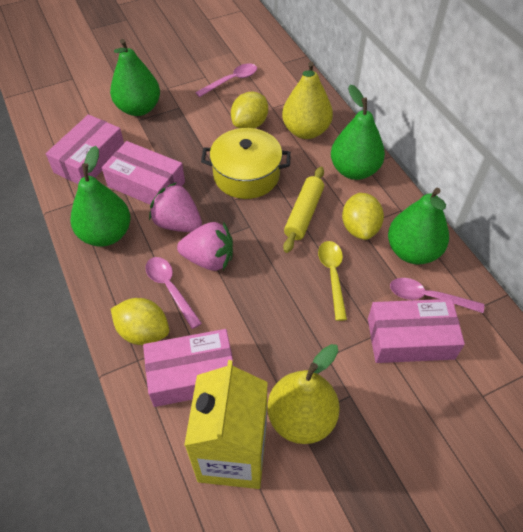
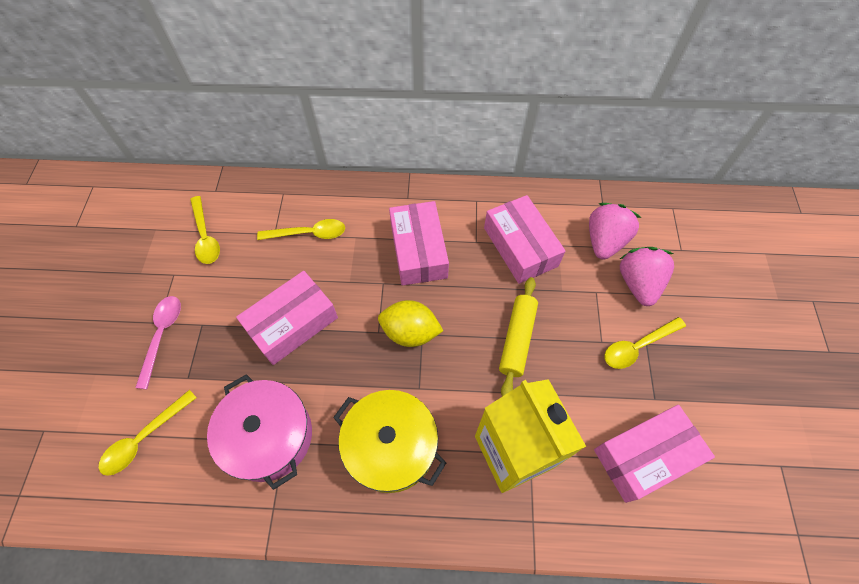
green pear: [70,146,130,247] [110,39,160,116] [331,85,385,180] [388,188,449,265] = 4 -> none = 0
pink pot: none = 0 -> [207,374,312,490] = 1
pink spoon: [145,257,202,329] [195,63,257,97] [390,278,484,313] = 3 -> [135,296,181,389] = 1
yellow lemon: [111,298,169,345] [231,92,268,128] [342,193,384,240] = 3 -> [378,300,443,347] = 1
yellow pear: [267,344,340,444] [282,62,333,139] = 2 -> none = 0
yellow spoon: [318,241,347,321] = 1 -> [99,390,197,476] [190,196,220,264] [257,219,345,240] [604,317,686,369] = 4

